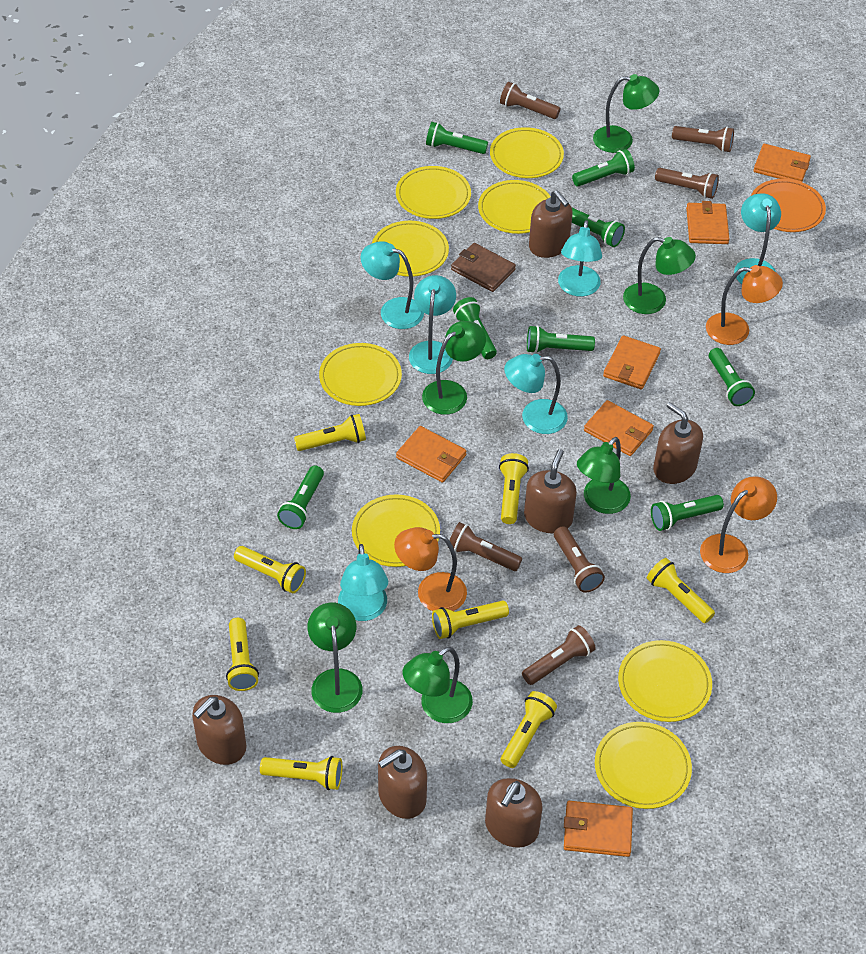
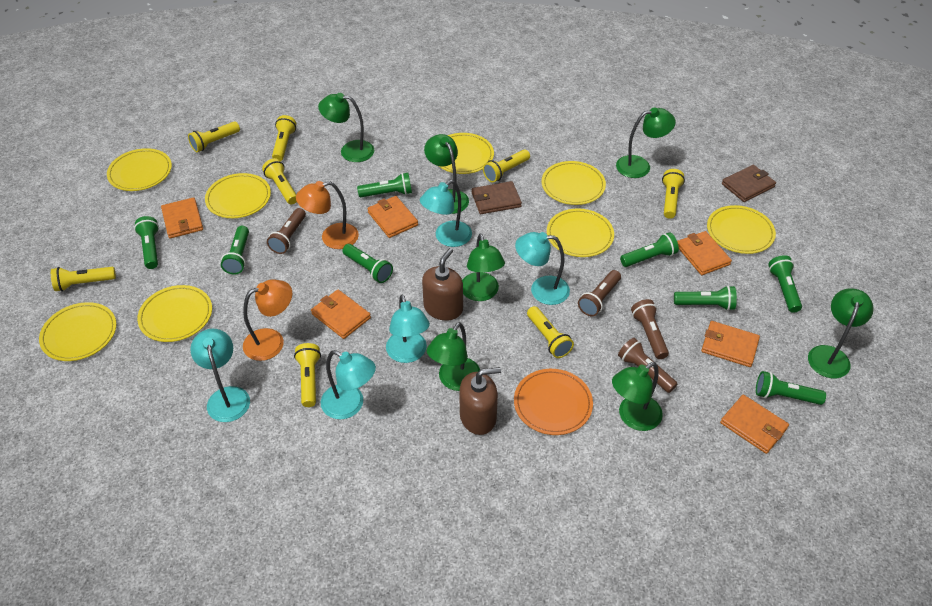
brown flashlight: [449,522,522,571] [500,82,561,119] [522,625,596,685] [554,526,605,593] [655,168,719,199] [672,126,734,152] = 6 -> [267,208,306,254] [578,270,621,316] [618,338,677,393] [631,299,669,359] = 4
brown soap dispenser: [192,695,247,765] [378,746,427,819] [485,778,543,848] [524,449,577,533] [529,190,573,258] [653,402,703,484] = 6 -> [422,248,463,320] [460,367,501,435] = 2
brown wallet: [451,243,516,292] = 1 -> [472,181,522,214] [722,165,776,202] = 2
green lamp: [307,603,363,713] [402,647,473,723] [422,321,486,415] [577,437,631,514] [593,74,659,153] [623,237,696,314] = 6 -> [318,93,374,162] [424,134,469,214] [427,322,480,391] [462,233,505,301] [612,362,663,431] [616,107,676,178] [808,288,874,378] = 7
orange lamp: [394,527,467,611] [700,476,777,573] [706,265,783,345] = 3 -> [243,279,292,361] [296,181,359,249] = 2
turquoise lamp: [338,544,388,621] [360,241,424,329] [409,275,456,374] [504,354,568,434] [558,220,602,297] [734,193,781,284] = 6 -> [190,329,250,422] [321,350,376,419] [386,294,430,363] [420,180,472,247] [515,232,570,305] = 5

